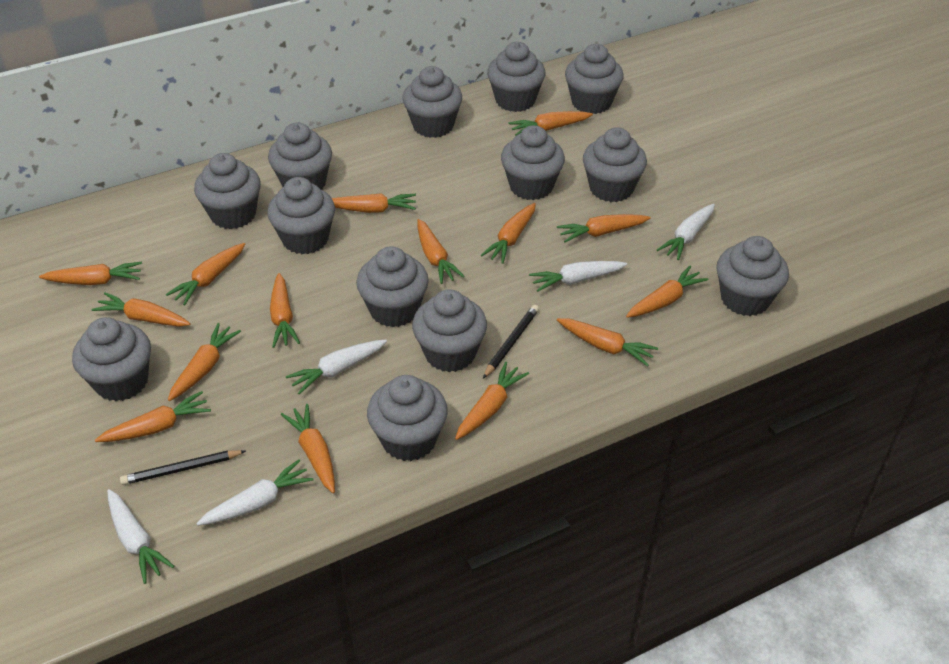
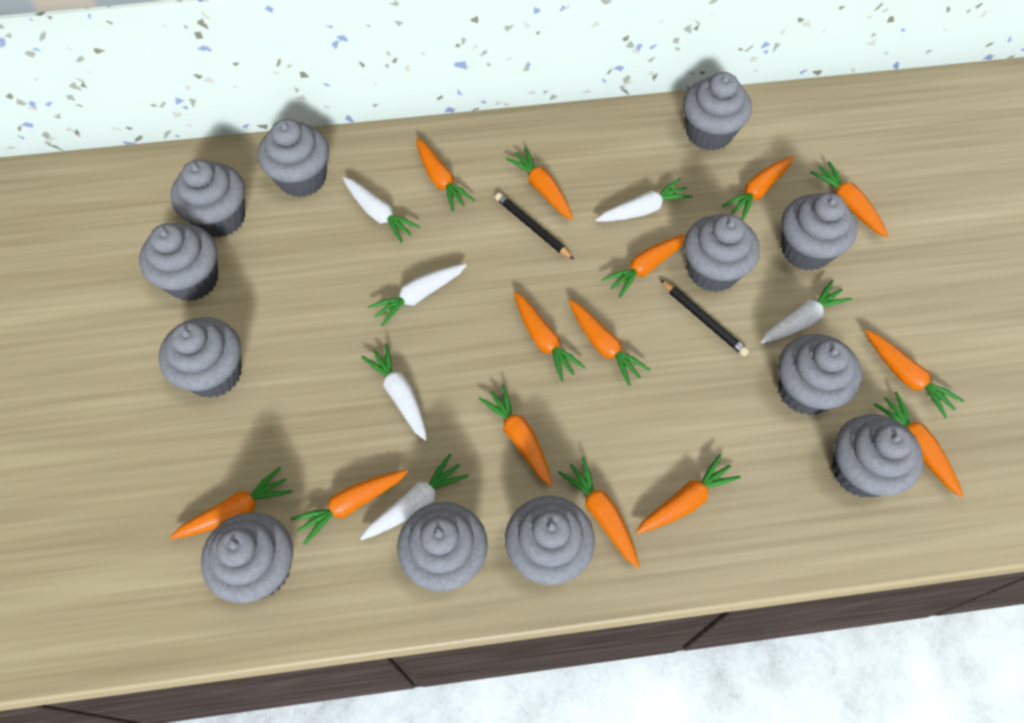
grey cupcake: [72,317,151,401] [194,153,261,229] [267,177,335,254] [268,123,332,190] [356,246,429,327] [367,375,448,461] [403,66,462,138] [412,289,487,372] [487,42,545,112] [501,125,565,200] [565,44,624,114] [583,127,647,202] [716,236,789,316] = 13 -> [139,223,218,301] [159,317,241,398] [171,159,245,238] [201,512,293,603] [258,119,329,197] [397,502,488,592] [505,496,595,585] [683,72,752,151] [684,214,760,292] [778,334,862,415] [781,192,857,271] [832,414,923,498] = 12
orange carrot: [39,262,142,285] [92,292,191,327] [95,391,211,442] [166,243,245,305] [168,323,241,401] [270,273,300,348] [281,404,335,493] [332,193,416,213] [417,219,465,284] [455,362,529,440] [481,203,536,264] [508,111,593,136] [557,214,651,242] [557,318,658,366] [626,266,709,318] = 15 -> [170,467,292,539] [291,470,408,545] [416,138,475,212] [479,384,552,487] [505,147,573,220] [514,291,585,382] [558,457,640,568] [568,299,651,386] [602,234,686,298] [636,454,741,534] [722,156,794,221] [810,161,888,237] [865,330,964,418] [873,391,963,497] = 14
white carrot: [107,489,174,584] [196,459,313,526] [286,340,387,395] [529,261,627,292] [657,204,715,260] = 5 -> [343,177,420,243] [360,454,469,540] [361,343,427,441] [368,264,467,327] [596,178,693,222] [760,280,852,344] = 6

